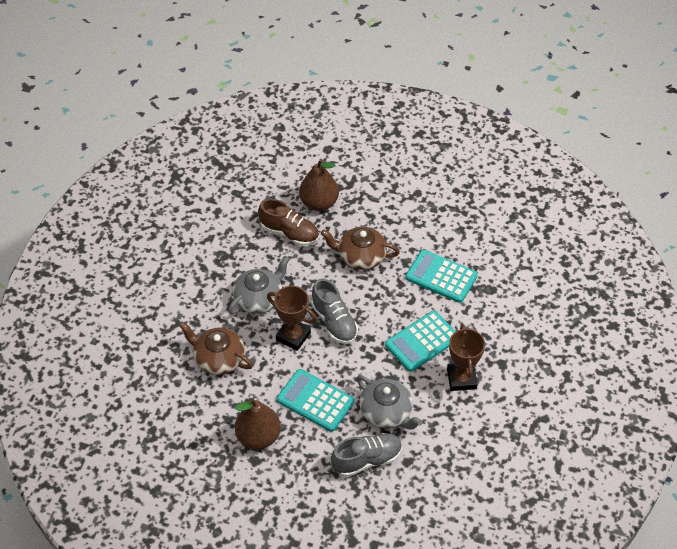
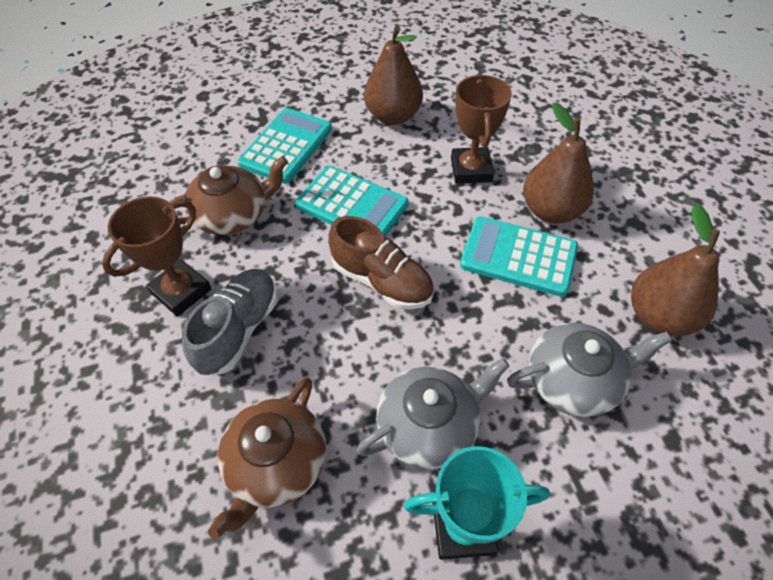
brown pear: [235,398,281,449] [299,159,339,211] = 2 -> [364,26,423,125] [523,103,594,223] [631,203,720,336] = 3
grey shoe: [311,279,358,344] [331,433,402,477] = 2 -> [182,269,278,375] = 1
turquoise trophy: none = 0 -> [404,446,550,560] = 1

